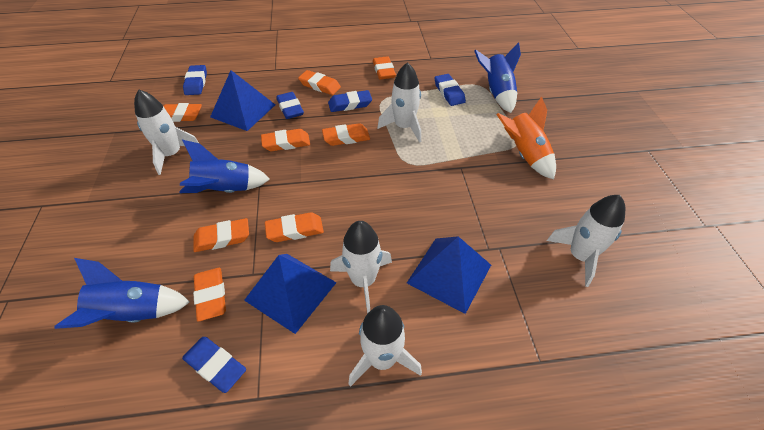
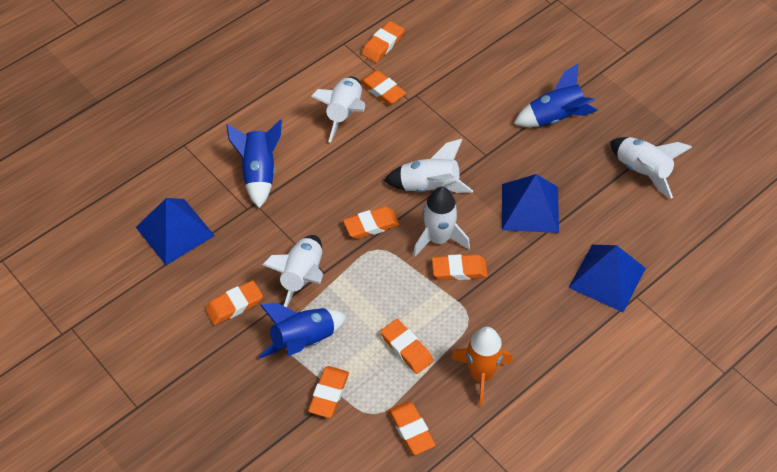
blue eraser: [182,337,246,393] [183,65,207,95] [276,92,304,119] [328,90,372,112] [434,74,466,106] = 5 -> none = 0

